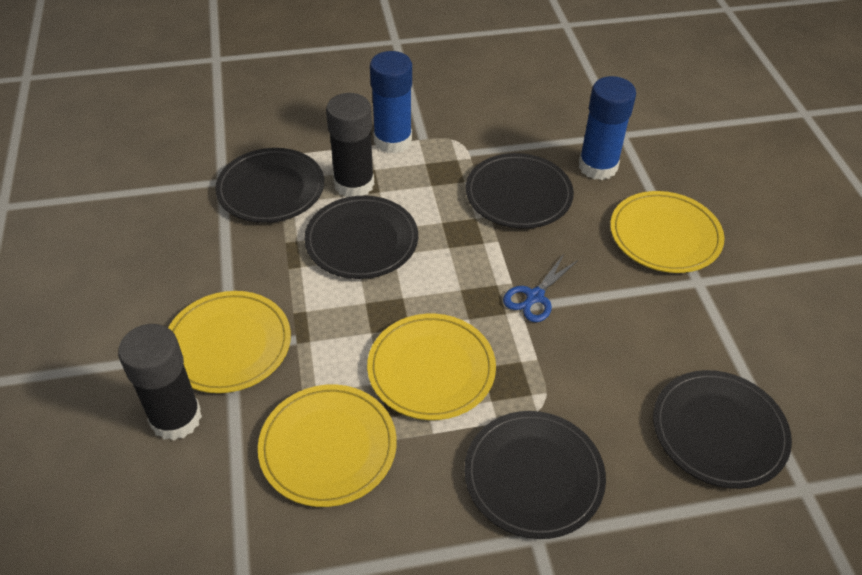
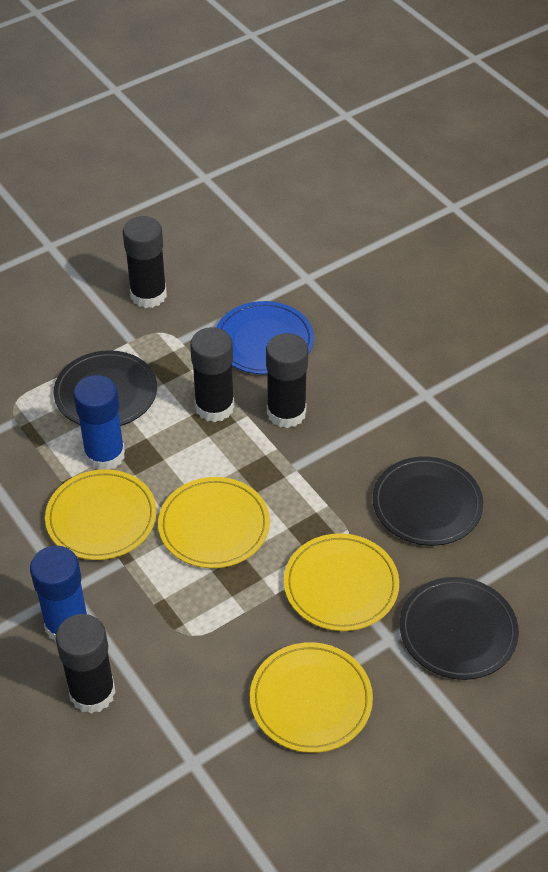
black glue stick: [118,324,202,441] [326,93,374,197] = 2 -> [55,614,116,713] [123,216,167,308] [190,327,234,422] [266,333,308,428] = 4
black plate: [215,148,324,223] [304,196,418,279] [464,411,606,539] [466,153,574,229] [653,370,792,489] = 5 -> [54,350,157,426] [373,456,483,546] [400,577,519,680] = 3
blue plate: none = 0 -> [216,301,314,374] = 1
blue scissors: [503,254,578,322] = 1 -> none = 0

